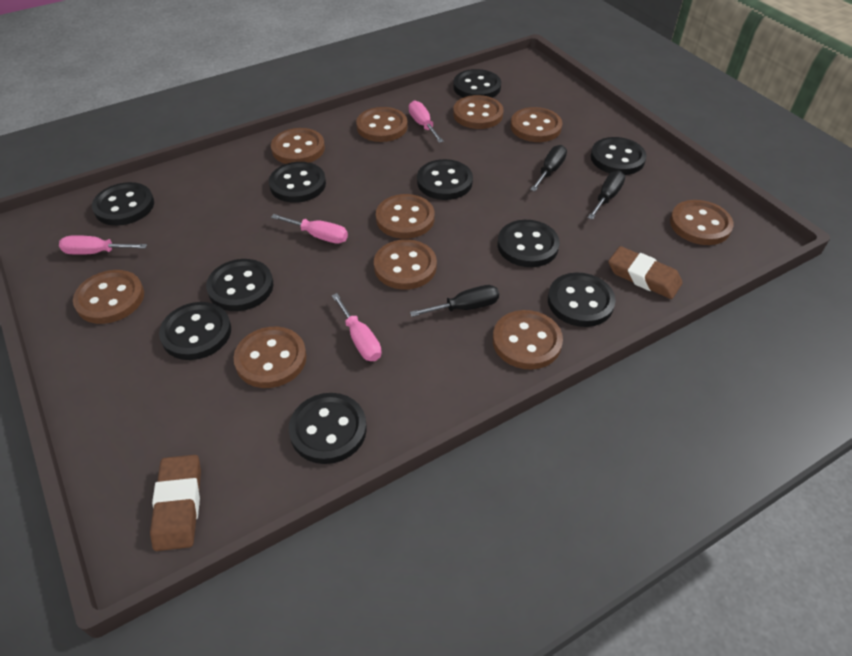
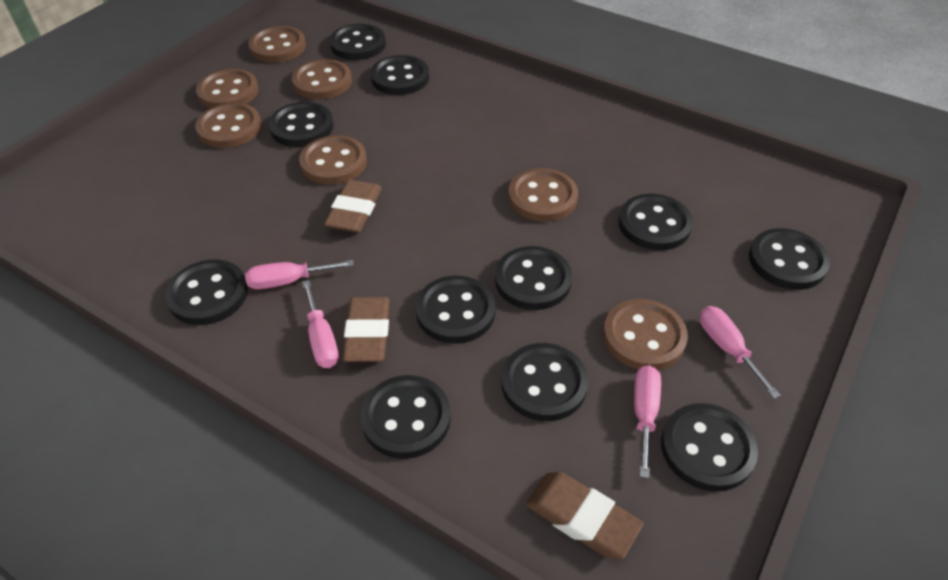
black button: [92,182,154,226] [159,302,231,360] [206,259,273,311] [269,162,326,203] [289,393,367,464] [417,159,473,200] [453,69,501,98] [498,220,560,267] [548,272,616,327] [591,137,647,175] = 10 -> [165,260,248,325] [269,102,334,147] [329,24,386,60] [361,375,451,459] [370,55,429,95] [416,276,495,344] [495,246,572,310] [501,343,589,421] [619,194,693,250] [661,403,758,492] [749,228,830,290] = 11
black screwdriver: [410,285,499,317] [530,145,567,191] [588,171,625,220] = 3 -> none = 0
brown button: [73,270,144,324] [234,327,307,388] [271,128,325,164] [356,107,408,142] [374,239,437,290] [376,194,435,239] [453,95,504,129] [493,310,563,369] [510,107,563,142] [670,200,734,245] = 10 -> [195,103,262,148] [196,69,259,108] [248,26,306,63] [292,59,352,99] [299,135,367,185] [508,168,578,222] [603,299,688,370] = 7
brown eraser: [150,455,201,551] [608,246,683,299] = 2 -> [324,180,382,232] [343,297,390,362] [526,472,643,559] = 3

